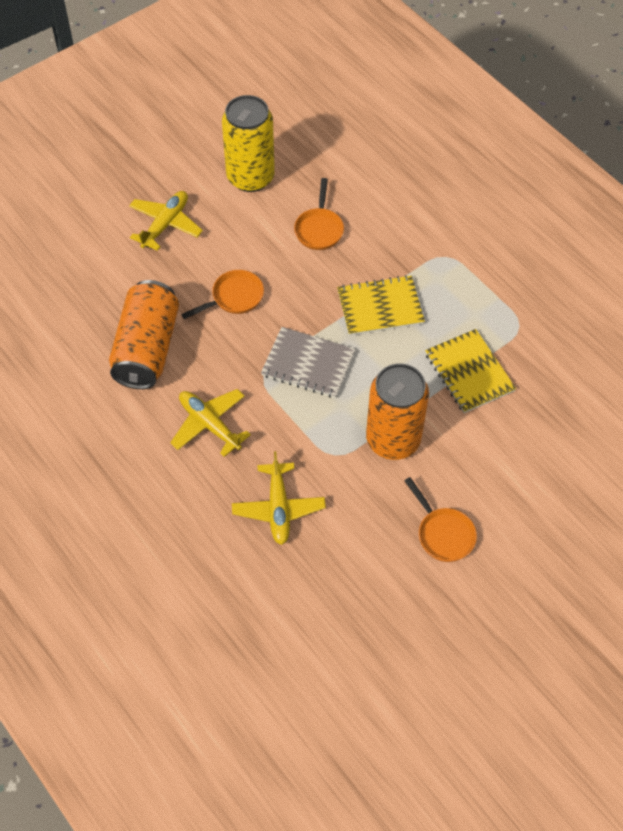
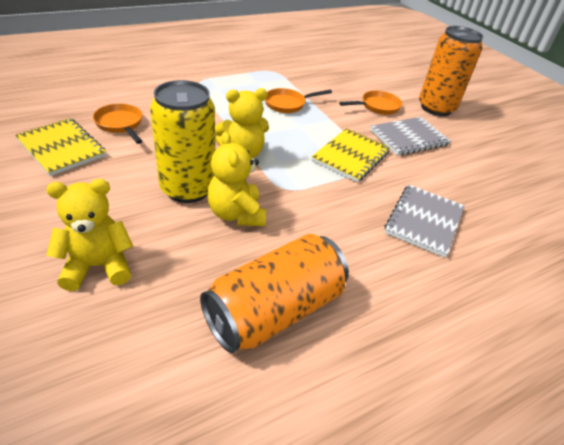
grey notebook: [261,327,356,398] = 1 -> [370,117,451,156] [385,185,465,258] = 2
yellow plane: [129,191,203,251] [170,389,251,457] [232,451,326,545] = 3 -> none = 0
yellow teddy bear: none = 0 -> [46,179,133,291] [207,131,266,226] [215,88,269,159] = 3

